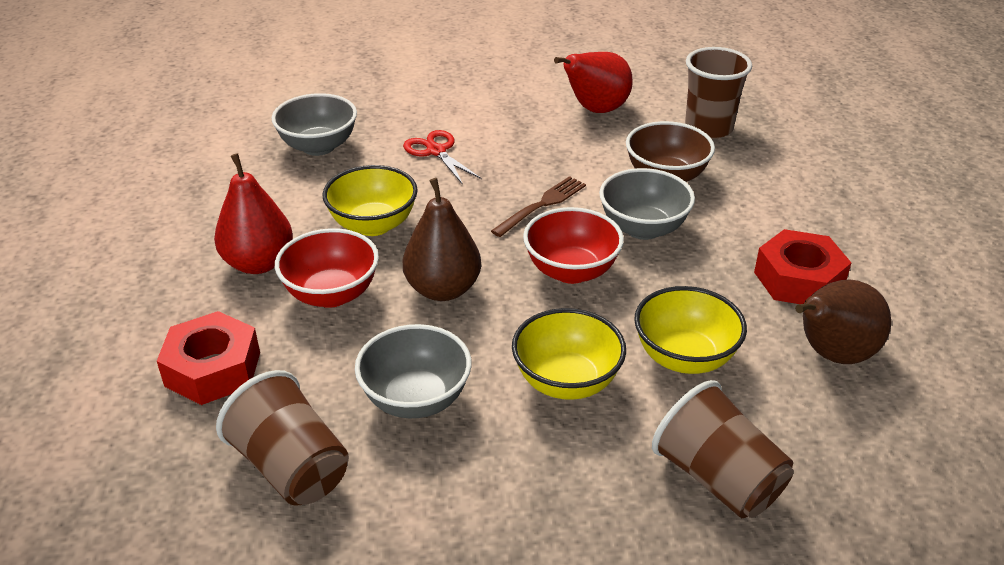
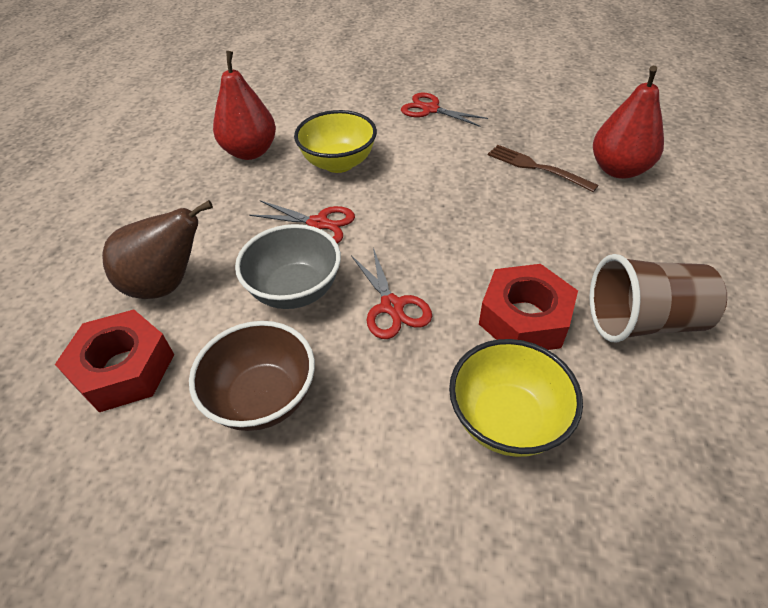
brown cup: [216,370,349,506] [652,380,794,518] [685,47,752,139] = 3 -> [590,254,727,343] = 1
brown pear: [402,178,481,301] [795,280,891,364] = 2 -> [102,200,213,299] = 1
grey bowl: [272,93,357,156] [355,324,472,418] [599,168,695,240] = 3 -> [235,224,341,309] = 1
red bowl: [275,228,379,308] [523,207,624,284] = 2 -> none = 0
red scissors: [403,130,482,185] = 1 -> [249,200,355,244] [351,248,432,339] [401,92,488,127] = 3
yellow bowl: [323,165,418,236] [512,308,626,400] [634,286,747,374] = 3 -> [294,110,377,173] [449,339,583,457] = 2

